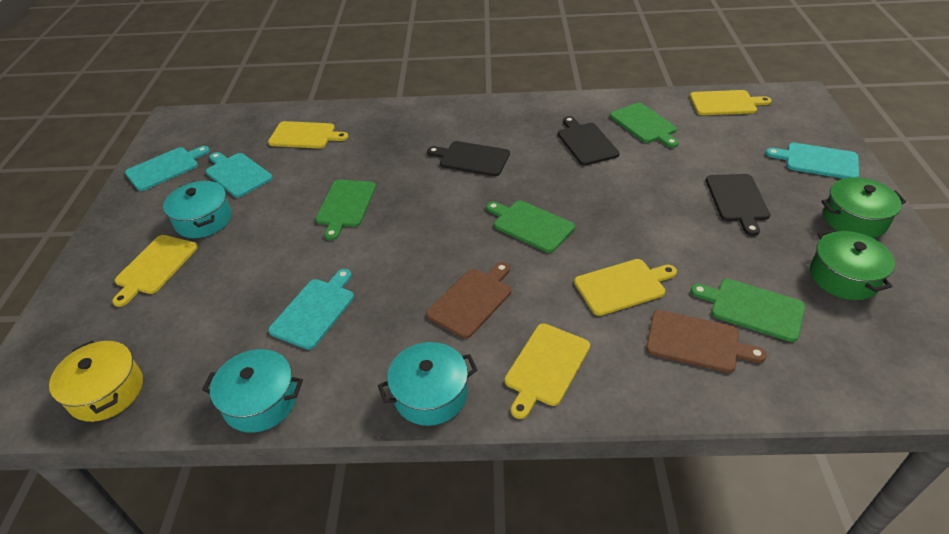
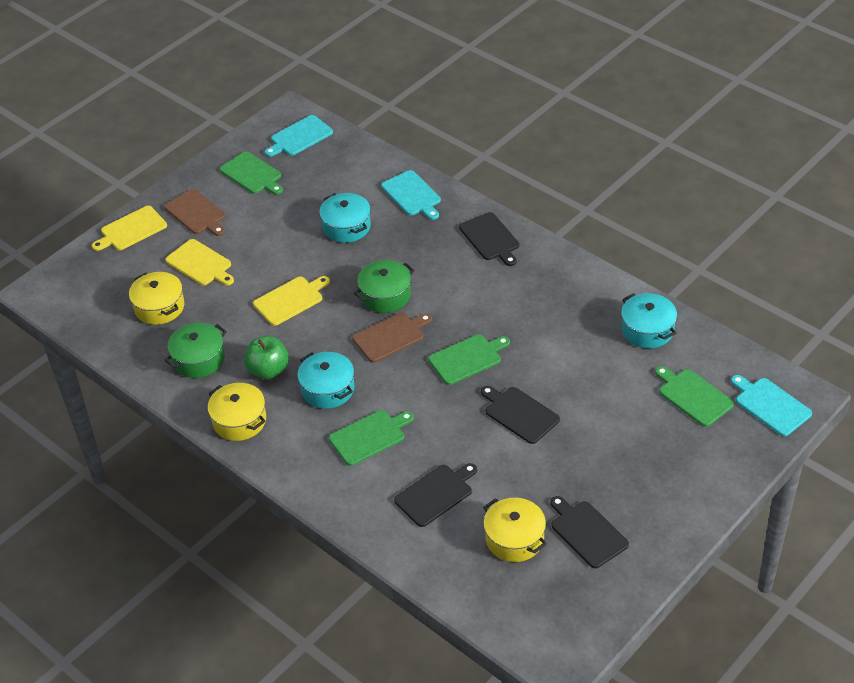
black cutting board: [427,141,510,176] [558,116,620,165] [706,174,771,236] = 3 -> [394,463,477,527] [459,212,519,266] [481,386,560,444] [550,496,629,568] = 4
green apple: none = 0 -> [244,336,289,379] = 1
turquoise cutting board: [125,146,210,191] [206,152,273,198] [268,269,354,350] [766,143,859,179] = 4 -> [265,115,333,157] [381,170,441,220] [731,375,812,436] = 3
yellow cutting board: [112,235,198,307] [268,121,348,148] [505,323,590,419] [574,259,677,316] [690,90,771,115] = 5 -> [92,206,167,251] [165,239,234,285] [253,276,330,326] = 3
yellow pot: [49,340,143,422] = 1 -> [129,272,184,325] [208,383,266,441] [483,498,547,562] = 3

